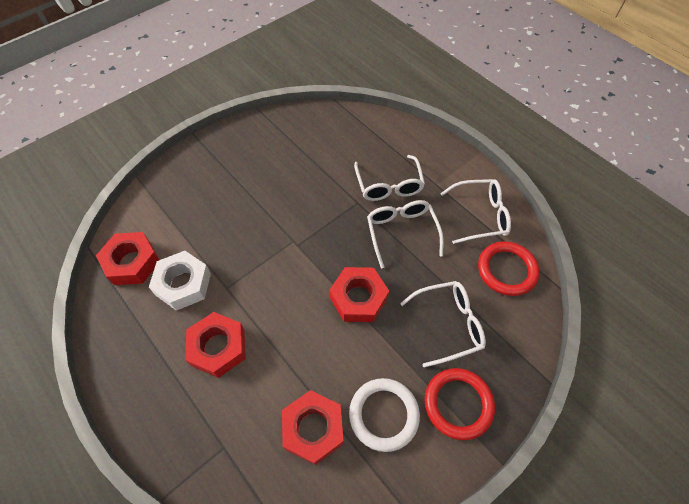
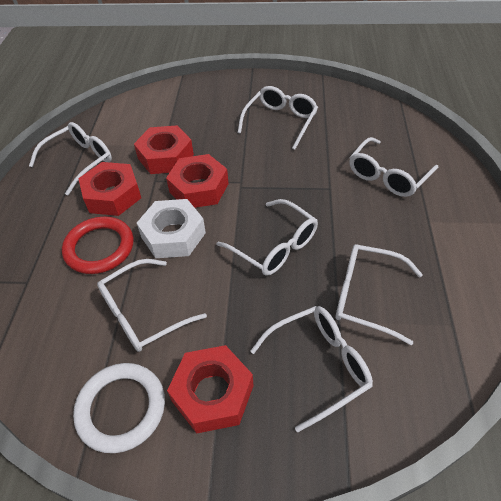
red ring: [425,368,495,440] [478,241,540,296] = 2 -> [62,216,134,274] = 1
white glasses: [354,155,425,201] [367,200,444,268] [400,281,486,367] [440,179,511,244] = 4 -> [29,122,112,195] [97,259,207,352] [217,199,318,276] [238,86,318,150] [250,306,373,432] [336,244,423,345] [349,137,438,197] = 7

